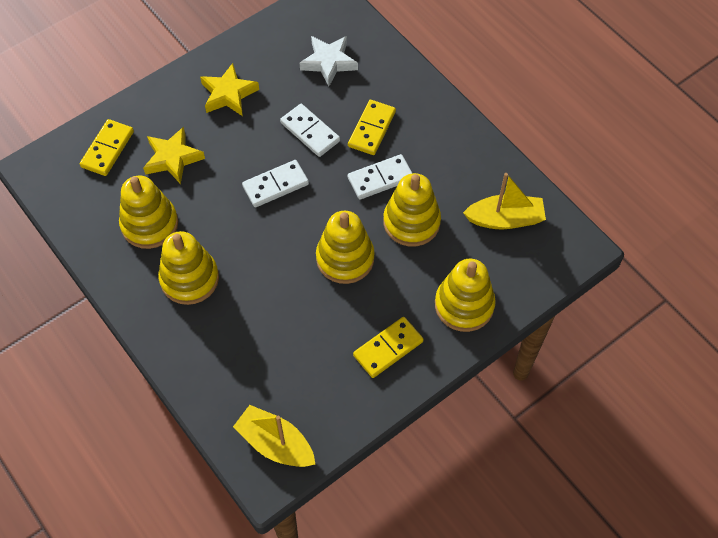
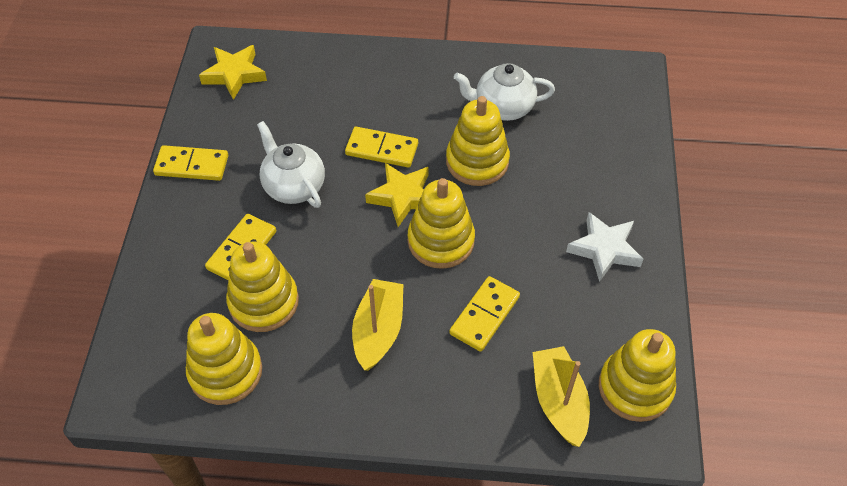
white domino: [242,160,309,207] [280,104,340,157] [348,154,412,200] = 3 -> none = 0
white teapot: none = 0 -> [257,121,325,208] [454,63,555,121] = 2
yellow domino: [80,119,134,176] [348,100,396,155] [353,317,424,378] = 3 -> [153,145,228,181] [205,214,276,280] [345,127,418,168] [449,276,520,352] = 4

